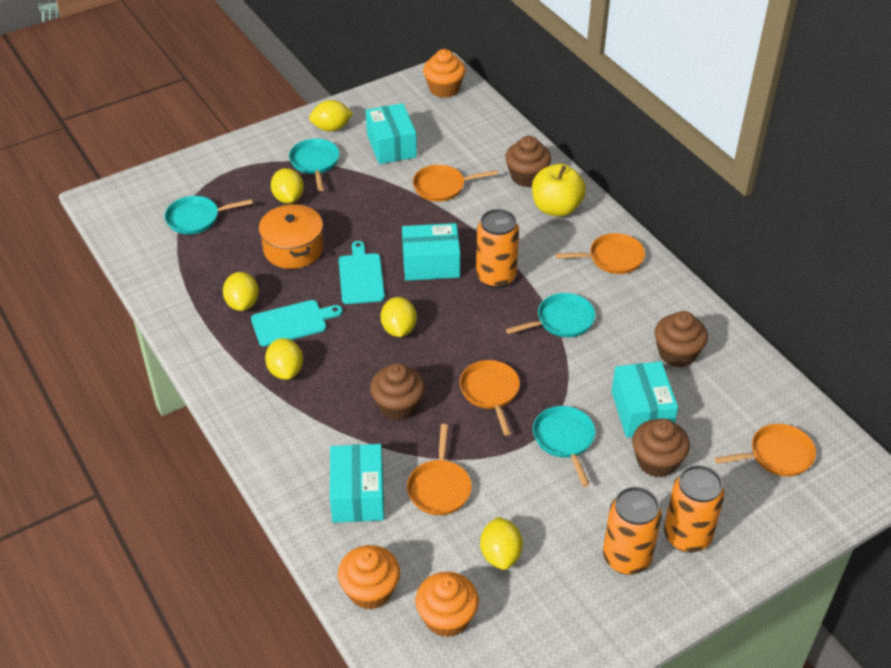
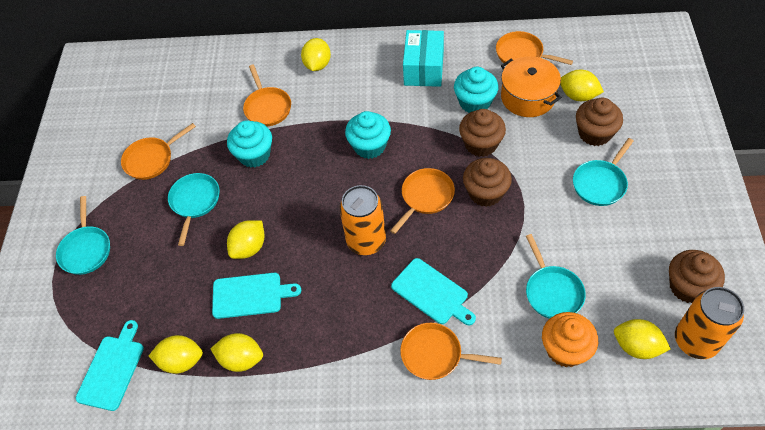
orange can: [476,209,519,289] [603,487,662,575] [664,465,725,553] = 3 -> [340,185,386,255] [675,287,744,359] = 2
orange cupcake: [338,545,400,610] [415,572,479,637] [423,49,465,98] = 3 -> [542,312,598,367] = 1
turquoise box: [330,444,384,523] [366,103,417,164] [402,223,460,281] [611,361,678,438] = 4 -> [403,30,444,87] = 1
turquoise cupcake: none = 0 -> [227,120,272,167] [345,111,391,159] [454,67,498,113] = 3
turquoise cutting board: [251,300,342,346] [339,241,385,304] = 2 -> [76,320,144,411] [212,273,301,319] [391,258,476,325] = 3
yellow apple: [532,164,586,217] = 1 -> none = 0

